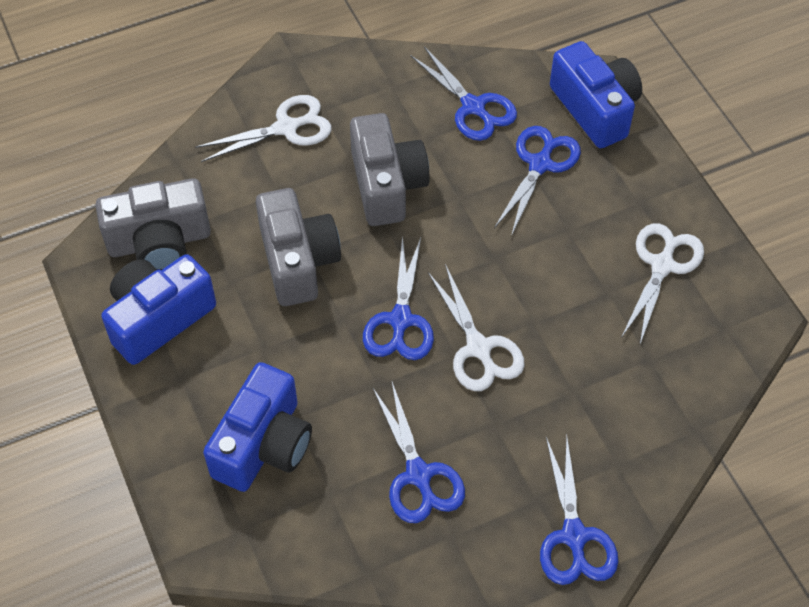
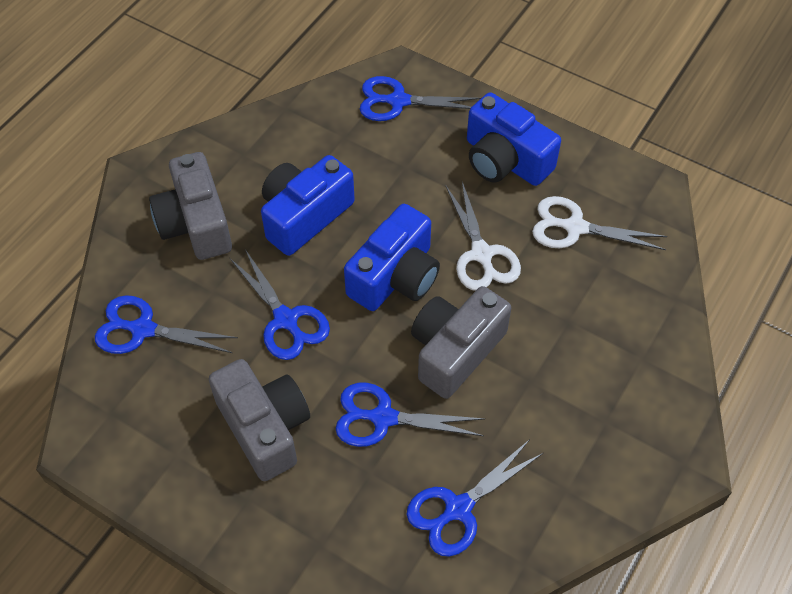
white scissors: [195,95,332,162] [428,264,525,391] [621,223,704,344] = 3 -> [445,182,521,291] [532,196,668,250] = 2

